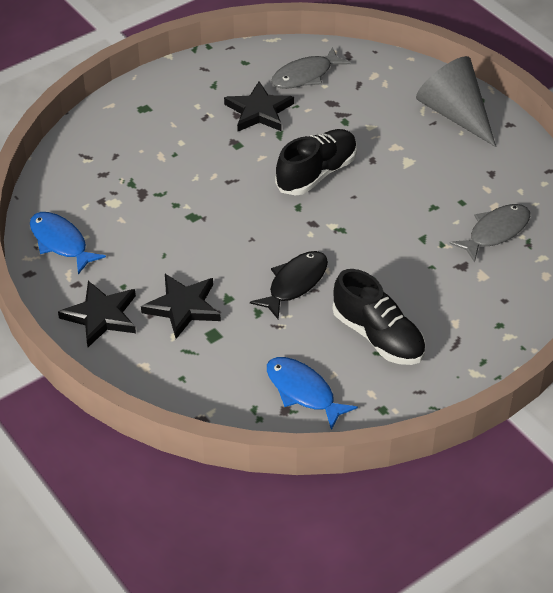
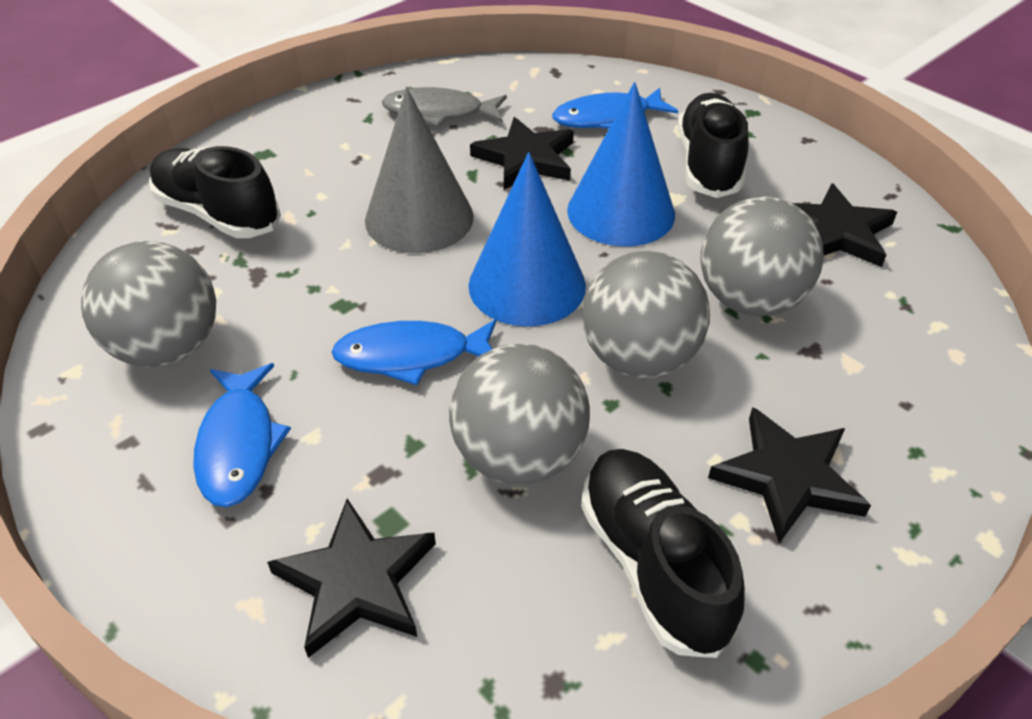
black fish: [250,251,328,320] = 1 -> none = 0
black shoe: [275,129,357,196] [333,269,426,365] = 2 -> [149,146,281,238] [581,449,745,658] [678,93,749,198] = 3
black star: [58,281,136,347] [141,274,221,339] [224,82,294,131] = 3 -> [267,498,436,658] [470,117,574,190] [708,407,871,543] [792,183,897,267] = 4
blue cone: none = 0 -> [468,152,586,327] [567,82,675,247] = 2
blue fish: [30,212,106,274] [267,357,358,430] = 2 -> [193,363,291,507] [331,319,496,385] [552,88,678,129] = 3
grey ball: none = 0 -> [81,241,216,367] [449,344,590,485] [582,251,710,378] [701,196,824,316] = 4
grey fish: [271,47,351,89] [449,204,530,263] = 2 -> [382,87,507,127] = 1

